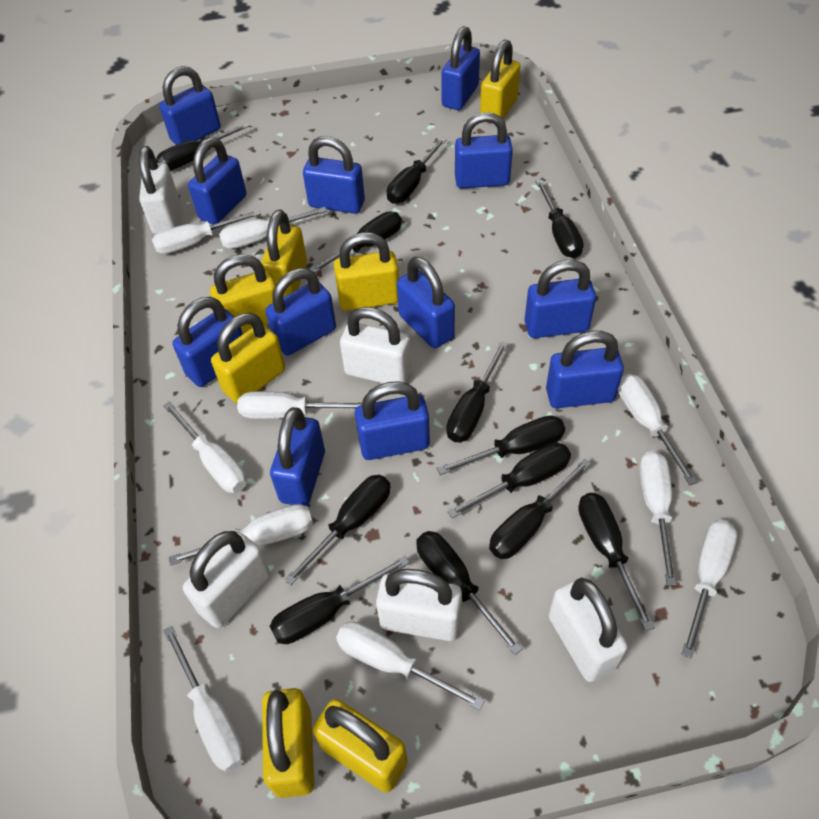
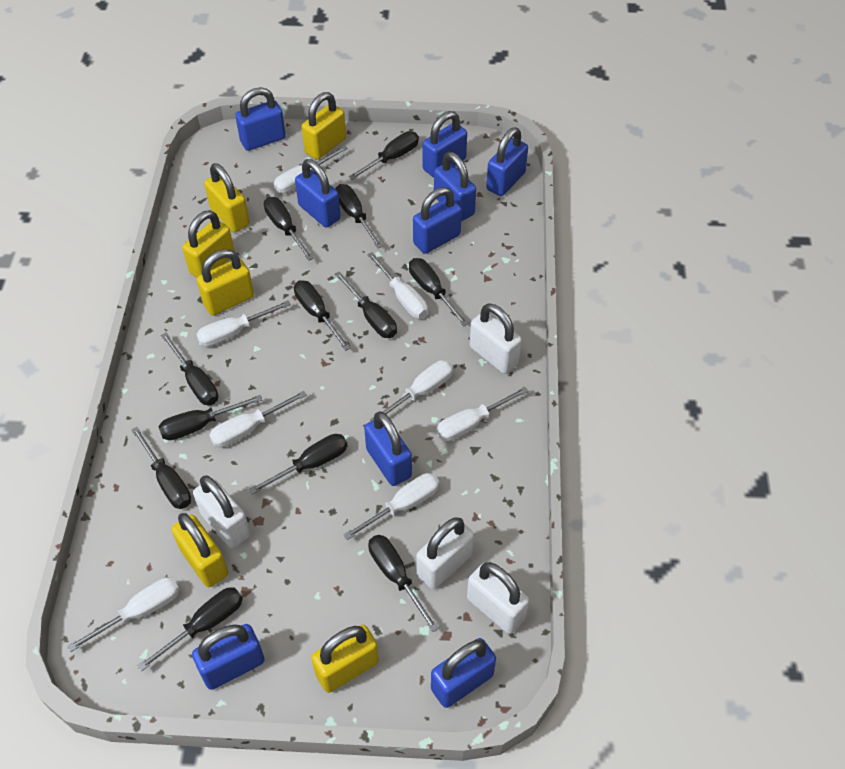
blue padlock: [159,66,221,145] [172,297,243,387] [188,137,246,224] [265,268,336,356] [270,407,325,506] [303,136,365,214] [355,381,430,460] [397,257,455,348] [442,26,480,110] [455,112,513,188] [524,260,596,338] [546,331,624,408] = 12 -> [192,624,264,690] [235,87,286,151] [295,159,341,228] [364,411,412,486] [413,187,462,254] [422,111,467,177] [431,638,496,708] [434,152,476,221] [486,127,528,196] = 9
white padlock: [139,146,179,234] [183,531,270,628] [340,307,411,384] [376,569,462,641] [549,578,628,682] = 5 -> [193,476,251,548] [416,517,474,589] [467,562,529,634] [470,303,522,374] = 4
white screwdriver: [152,210,261,254] [163,401,247,493] [163,626,245,772] [169,504,313,565] [219,207,327,249] [237,391,362,419] [336,622,484,710] [618,374,698,485] [639,451,677,586] [682,520,737,659] = 10 -> [67,577,180,652] [196,300,291,347] [209,391,307,447] [273,145,348,193] [343,473,440,540] [367,252,428,318] [370,360,453,421] [436,387,528,442] = 8
yellow padlock: [210,254,276,333] [211,313,285,403] [261,209,307,297] [262,688,314,798] [313,699,408,793] [334,232,399,311] [480,40,520,123] = 7 -> [171,513,229,587] [182,210,235,277] [197,249,254,315] [204,163,250,232] [302,92,346,160] [311,625,379,693] = 6

